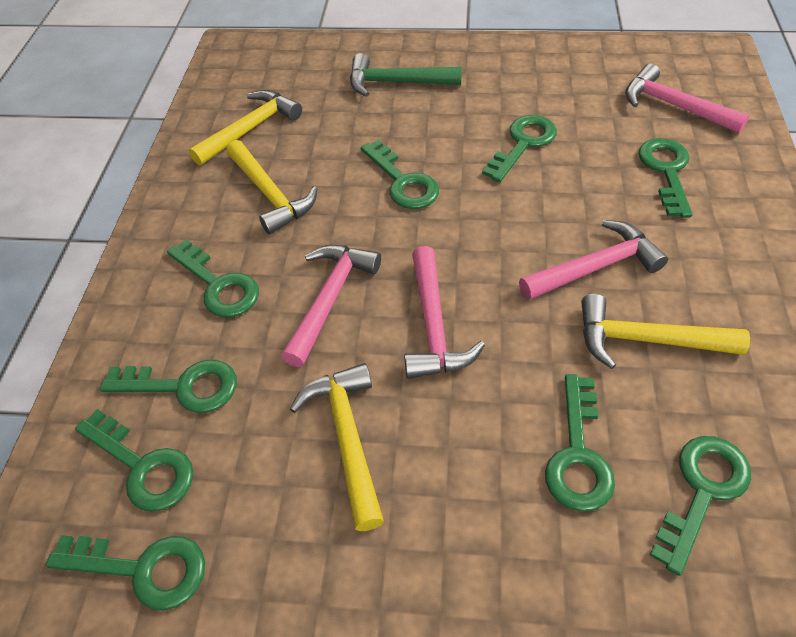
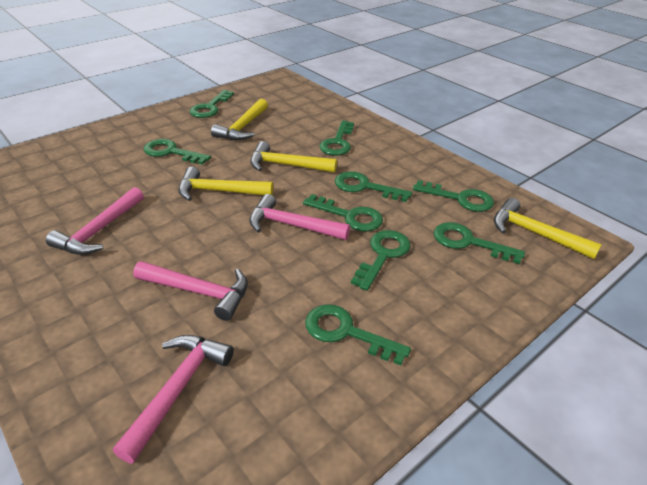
green hammer: [350,53,462,97] = 1 -> none = 0

